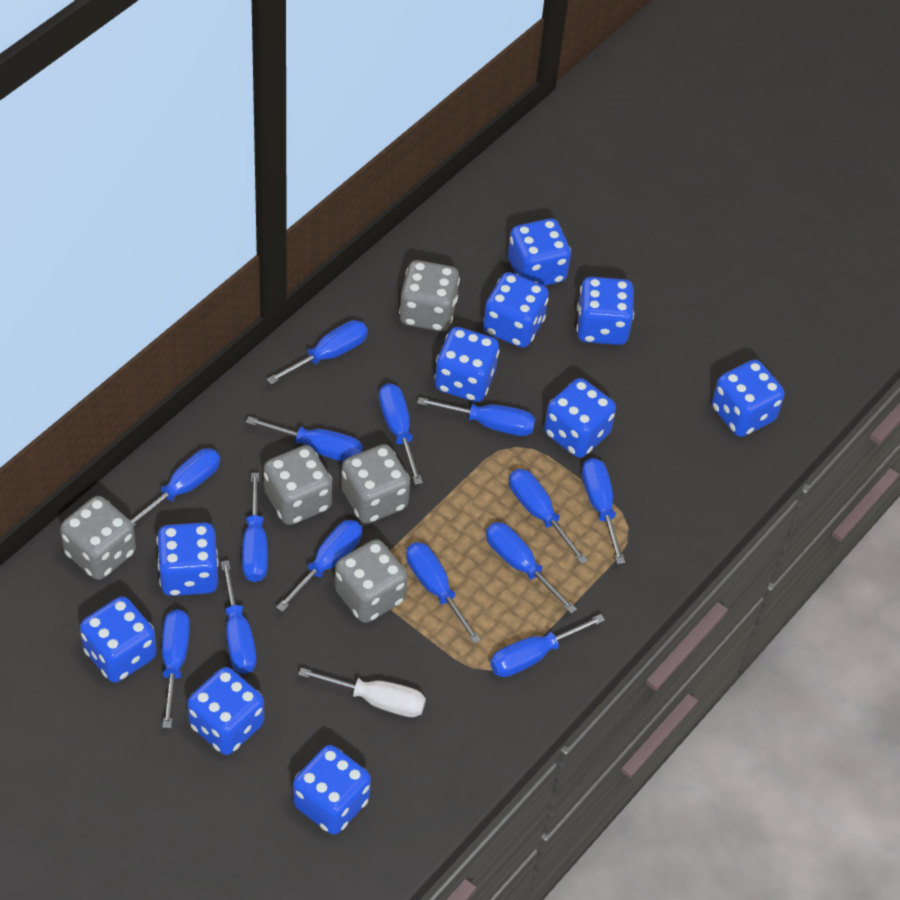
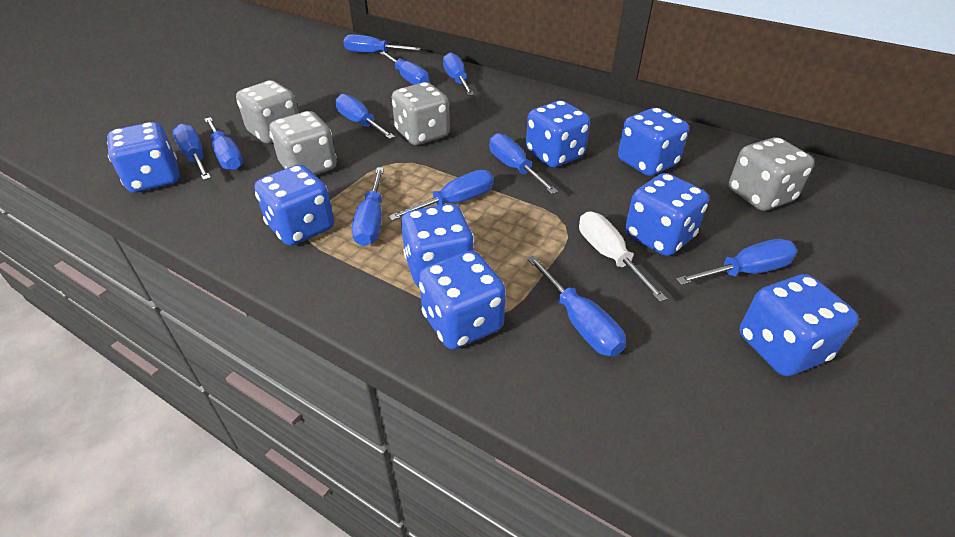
blue dice: [80,596,157,683] [156,522,219,596] [187,667,264,755] [293,745,371,835] [434,327,500,402] [483,272,549,348] [508,219,571,286] [544,378,616,458] [576,277,634,345] [712,360,785,437] = 10 -> [107,122,180,193] [254,165,334,246] [401,203,474,288] [419,250,506,349] [526,101,590,167] [618,108,689,176] [625,173,709,256] [739,274,859,376] = 8
blue screwdriver: [130,448,220,526] [162,609,190,728] [221,560,257,674] [242,473,268,582] [246,416,363,462] [266,320,368,384] [276,520,362,612] [379,383,423,485] [406,542,481,644] [417,397,535,436] [486,522,577,614] [490,614,605,677] [509,469,588,564] [582,458,625,564] = 14 -> [173,124,211,180] [204,117,243,170] [335,94,395,139] [344,35,421,53] [352,168,384,246] [379,51,429,85] [388,170,494,221] [443,52,474,96] [489,133,558,194] [527,255,626,356] [676,239,797,285] = 11
grey dice: [60,496,136,580] [264,445,332,525] [335,539,408,623] [341,444,410,524] [399,260,460,331] = 5 -> [236,80,299,144] [269,111,337,175] [392,82,450,145] [729,137,814,211] = 4

